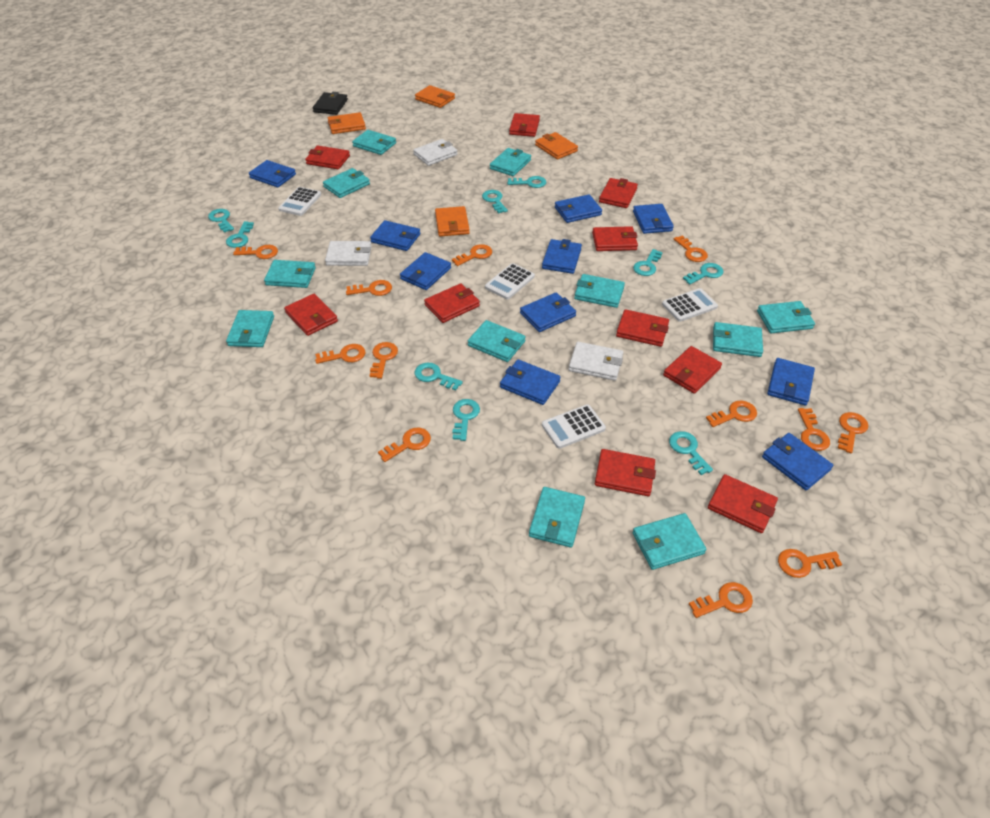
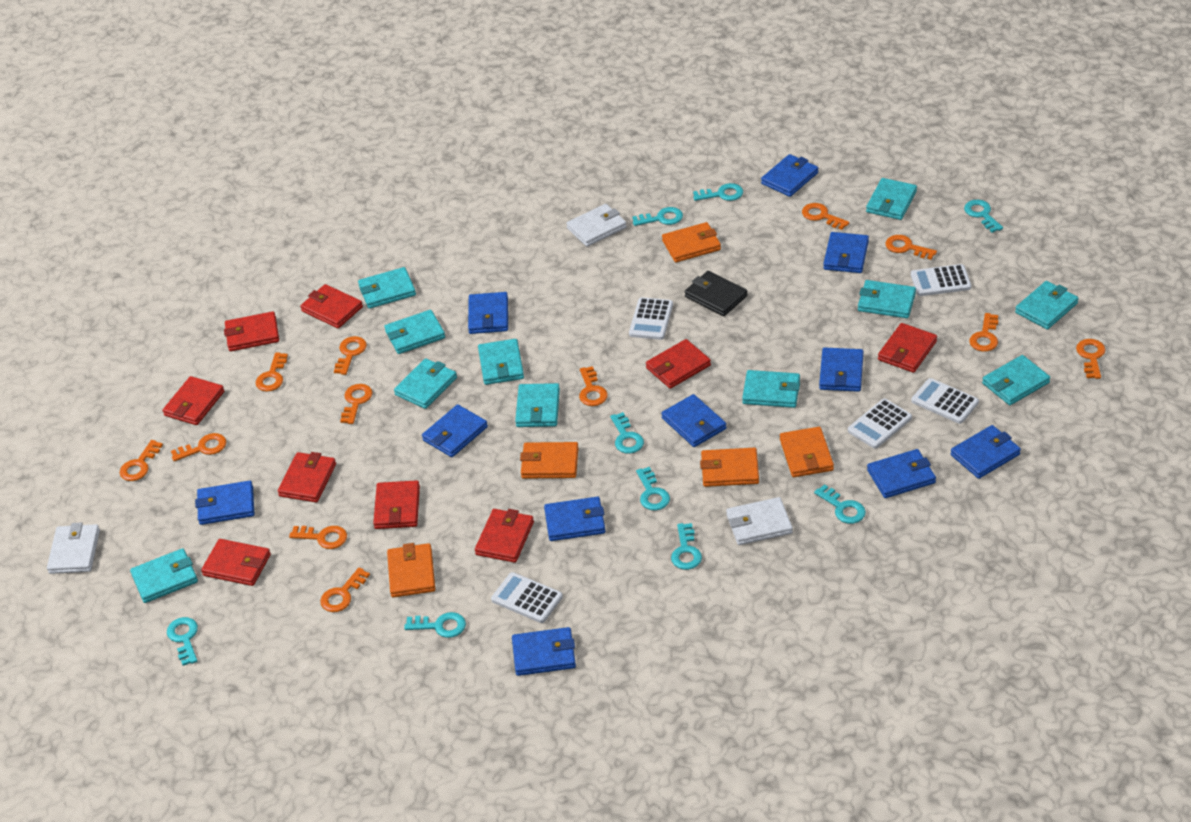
blue wallet: [249,160,296,188] [370,220,420,251] [400,252,451,290] [500,359,561,405] [520,292,576,332] [542,239,582,274] [555,194,602,223] [633,204,674,234] [762,433,833,490] [767,358,815,406] = 10 -> [195,481,254,525] [422,404,488,457] [468,292,508,334] [512,627,576,676] [544,497,605,541] [661,394,726,447] [761,154,818,197] [819,347,864,392] [823,232,869,273] [867,449,936,498] [951,425,1021,479] = 11
orange wallet: [328,112,366,134] [415,85,455,108] [435,206,470,236] [535,132,578,160] = 4 -> [387,543,435,597] [520,442,579,479] [662,222,721,262] [700,448,759,487] [780,427,834,477] = 5
red wallet: [284,294,338,336] [305,145,350,169] [424,283,480,323] [509,113,540,137] [592,226,638,251] [595,449,656,496] [599,178,638,208] [616,309,669,347] [663,346,722,394] [708,474,778,533] = 10 -> [163,376,224,425] [201,539,271,586] [224,311,279,351] [278,452,336,502] [300,284,363,328] [373,480,420,529] [475,509,534,563] [646,339,711,389] [878,323,937,373] = 9
white calculator: [278,187,321,216] [485,263,535,299] [542,405,606,449] [662,288,718,322] = 4 -> [491,572,563,623] [629,297,673,340] [848,399,912,449] [911,264,971,296] [911,378,979,424] = 5

